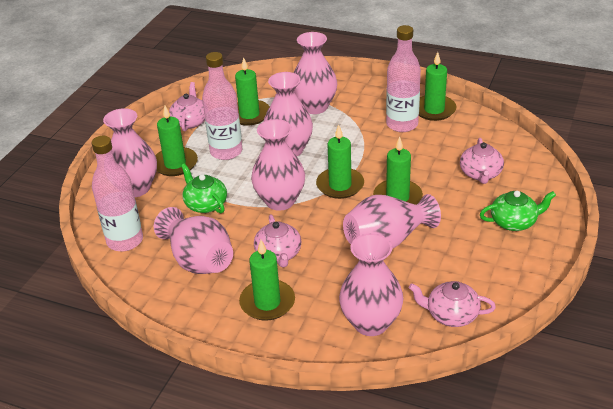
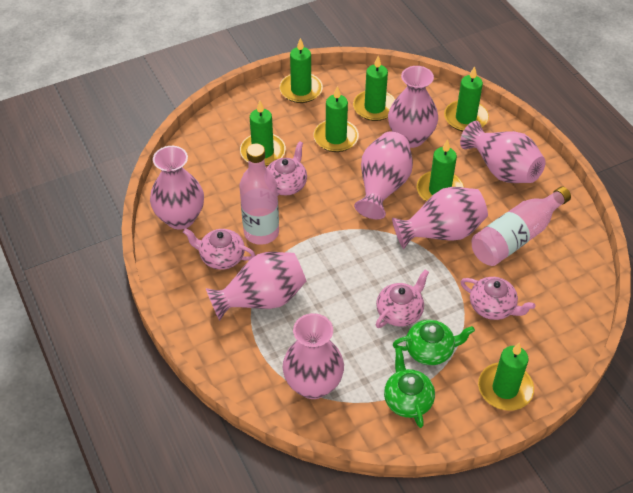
green candle: [155,105,198,176] [235,57,270,125] [239,240,295,321] [316,125,364,199] [373,136,423,205] [419,52,457,121] = 6 -> [240,101,286,167] [279,38,323,103] [314,86,359,152] [353,56,395,121] [417,139,464,202] [444,66,489,132] [478,343,534,411] = 7
pink bottle: [92,136,143,251] [202,52,242,160] [386,25,421,132] = 3 -> [239,144,279,245] [472,187,571,266] = 2

